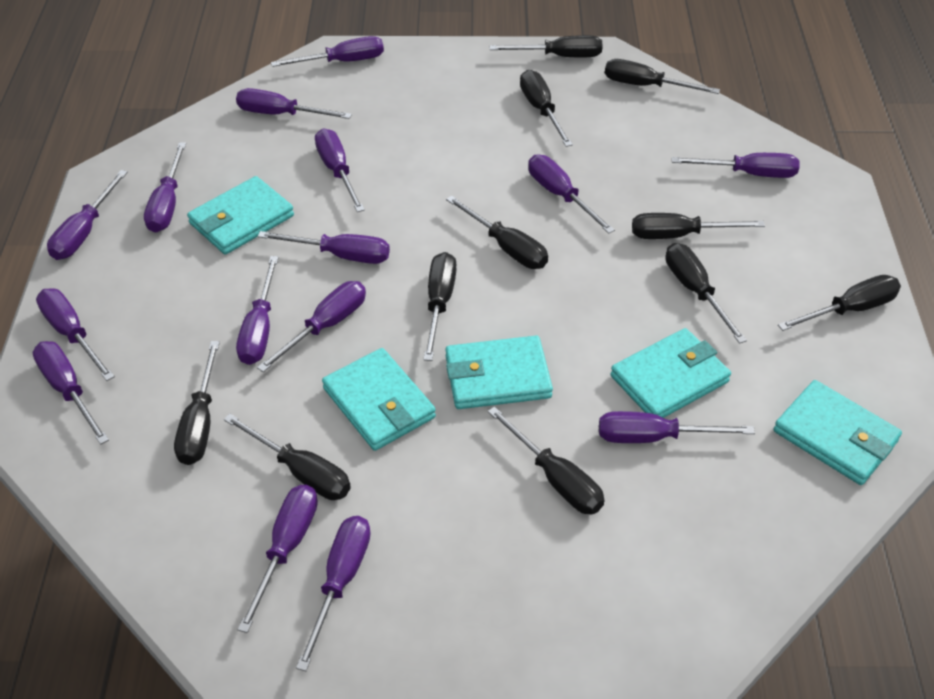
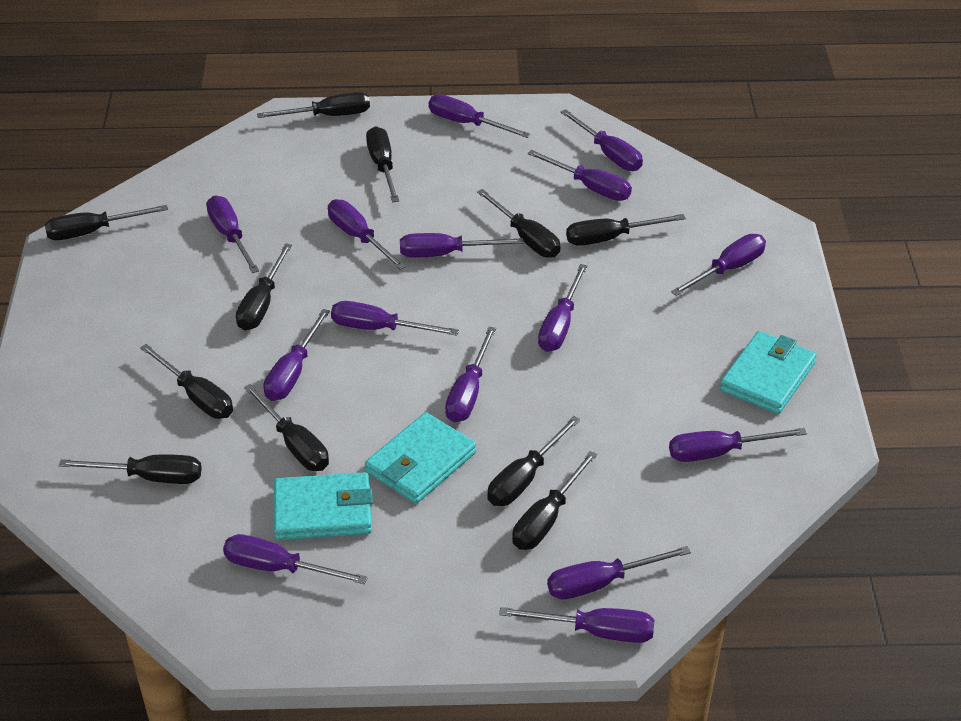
turquoise wallet: [187,176,294,255] [322,348,436,451] [445,336,553,409] [610,328,731,418] [774,380,902,485] = 5 -> [274,472,373,540] [365,412,476,503] [720,331,817,414] = 3

